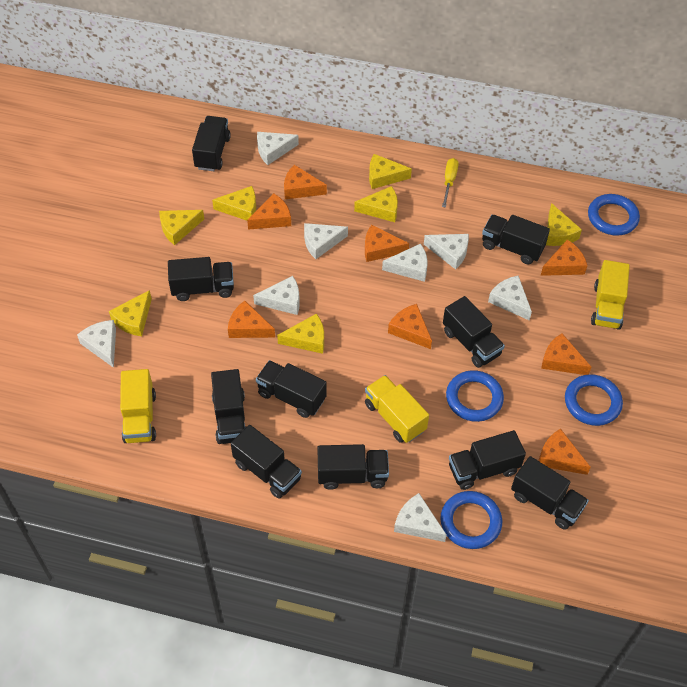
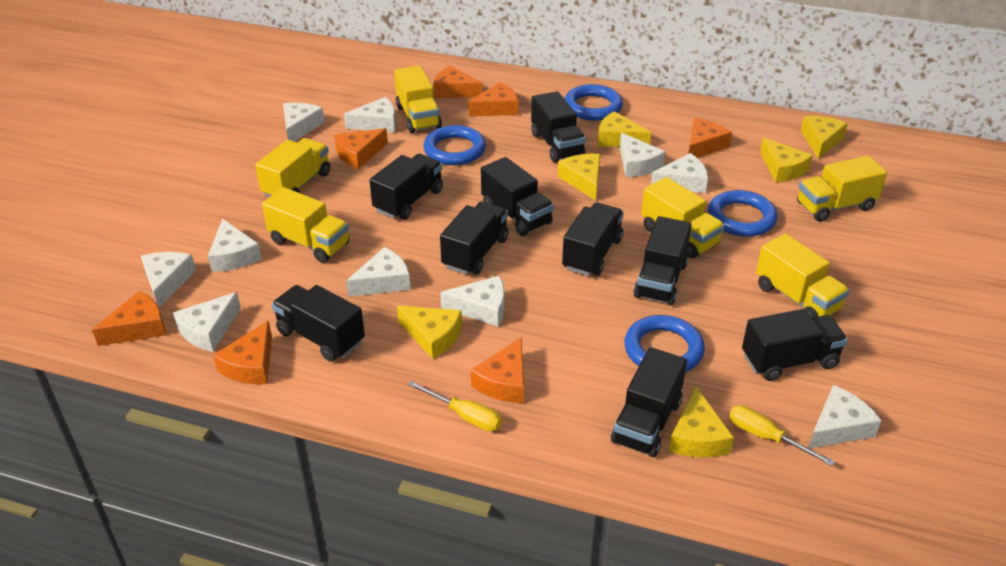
black truck: [168,257,234,301] [192,116,231,171] [211,369,246,444] [231,425,302,499] [256,360,327,418] [317,444,389,490] [443,296,505,368] [449,430,526,490] [482,215,550,264] [511,456,589,530] = 10 -> [272,285,365,362] [369,154,443,220] [440,202,509,275] [481,157,554,236] [531,91,586,163] [562,203,624,276] [611,347,687,457] [633,216,691,305] [742,309,848,381] = 9
orange cheese: [228,301,275,338] [247,193,291,230] [284,165,327,199] [365,225,409,262] [388,304,432,349] [539,428,591,475] [541,240,588,276] [541,333,591,375] = 8 -> [92,291,166,346] [213,321,272,384] [334,128,388,169] [433,65,482,98] [468,82,519,116] [471,337,524,403] [688,118,732,158] = 7
white cheese: [77,320,116,368] [253,276,300,315] [257,132,299,165] [304,223,348,259] [382,244,428,282] [394,493,447,542] [424,234,469,270] [488,275,532,321] = 8 -> [141,252,196,308] [173,292,241,352] [208,218,261,272] [283,103,325,141] [344,97,396,133] [346,247,411,297] [440,276,504,327] [620,133,665,177] [651,153,708,193] [808,385,881,449] = 10
yellow cheese: [109,290,152,336] [159,210,204,245] [212,186,256,221] [277,313,324,354] [354,186,398,222] [369,154,412,189] [546,203,582,246] = 7 -> [397,306,462,359] [558,154,600,200] [598,111,651,147] [669,387,734,458] [760,137,813,183] [801,116,848,159] = 6
yellow screwdriver: [442,158,458,208] = 1 -> [408,381,502,431] [729,405,835,466] = 2
yellow truck: [120,369,156,443] [365,375,429,443] [591,260,630,330] = 3 -> [255,138,330,197] [262,187,349,263] [394,65,442,133] [641,177,725,258] [756,233,849,318] [797,156,887,222] = 6

